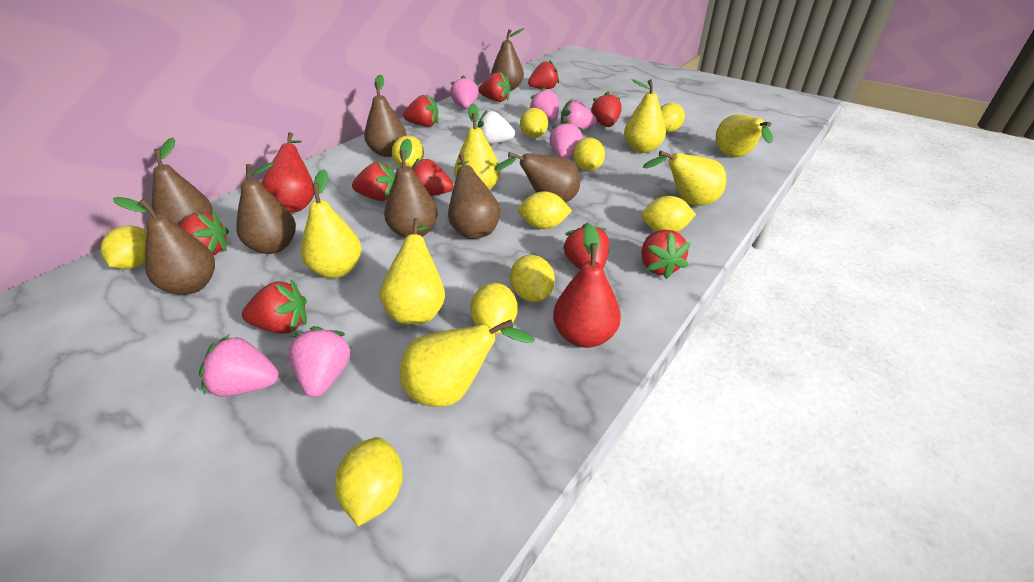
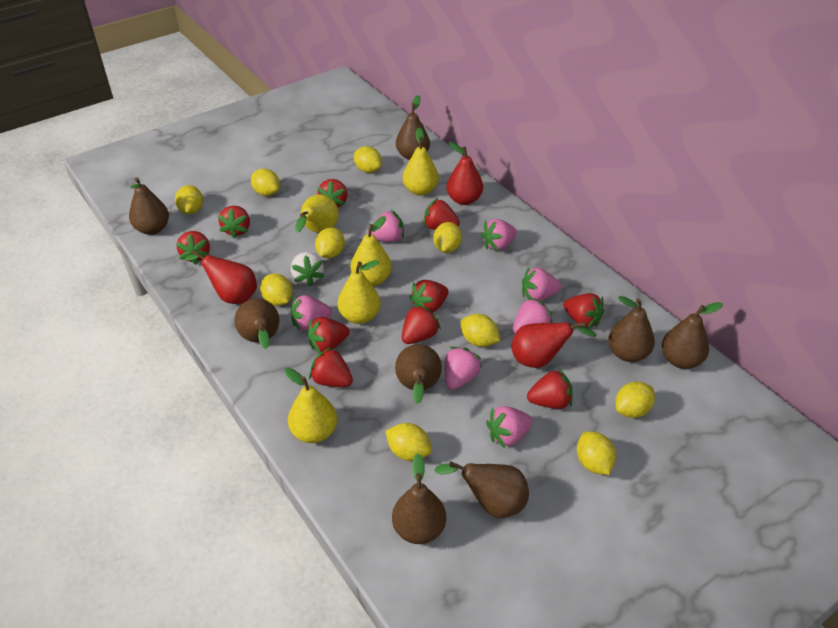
pink strawberry: [199,334,279,397] [289,326,352,397] [450,75,479,109] [529,87,559,122] [550,120,583,159] [561,99,597,130] = 6 -> [291,295,332,330] [367,210,404,242] [445,347,482,390] [481,219,517,251] [486,406,533,448] [513,297,553,334] [522,268,561,301] = 7
red pear: [262,132,314,212] [553,225,621,348] = 2 -> [185,250,257,304] [446,142,483,205] [511,322,597,368] = 3
yellow pear: [301,169,362,278] [379,218,445,324] [400,320,535,407] [454,103,501,190] [624,79,666,153] [643,151,726,206] [716,114,773,157] = 7 -> [285,368,337,443] [295,195,339,233] [338,260,381,324] [351,216,392,286] [403,128,439,196] = 5

